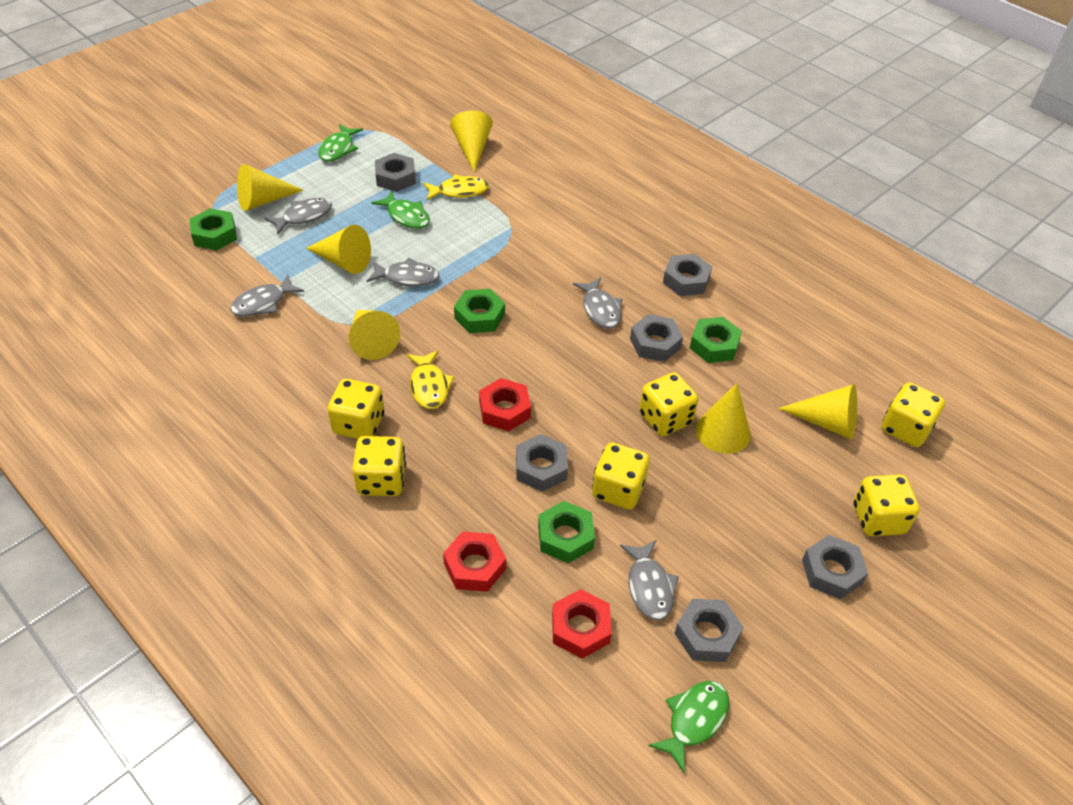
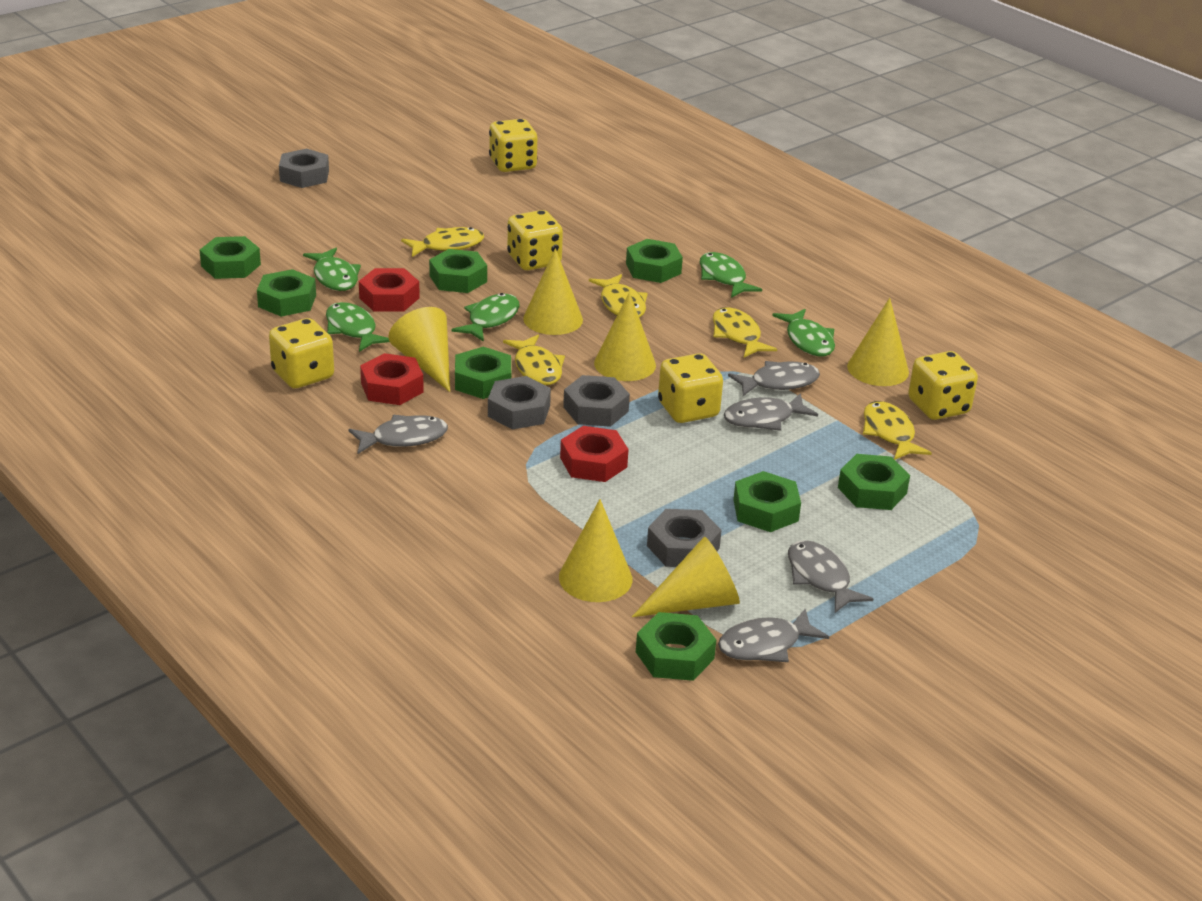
green fish: [318,124,363,162] [371,191,430,229] [648,681,729,773] = 3 -> [303,248,361,291] [326,302,389,352] [451,293,519,342] [700,252,762,298] [772,309,835,356] = 5
green nut: [189,208,237,250] [454,289,505,333] [538,501,595,563] [690,317,742,363] = 4 -> [200,236,261,279] [257,269,316,317] [429,249,487,293] [455,347,511,399] [626,239,683,283] [636,612,716,681] [733,471,801,532] [838,454,910,510] = 8
grey nut: [375,153,416,192] [516,434,568,492] [630,314,683,362] [663,254,712,296] [675,599,743,662] [802,535,868,599] = 6 -> [279,149,329,188] [488,376,551,430] [563,375,630,427] [647,509,722,567] = 4
yellow dice: [327,379,384,439] [352,436,406,496] [592,442,650,509] [639,372,699,436] [854,474,920,536] [882,382,945,447] = 6 -> [269,318,334,388] [489,119,537,172] [507,210,563,270] [658,353,723,423] [908,351,978,420] = 5
yellow fish: [406,350,455,409] [423,174,489,201] = 2 -> [401,227,484,257] [503,335,565,385] [589,274,648,318] [713,307,777,358] [863,401,932,460] = 5

